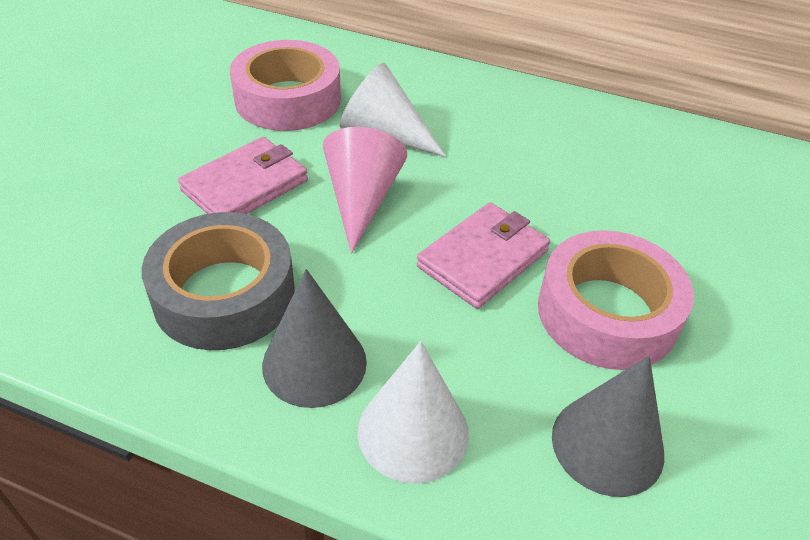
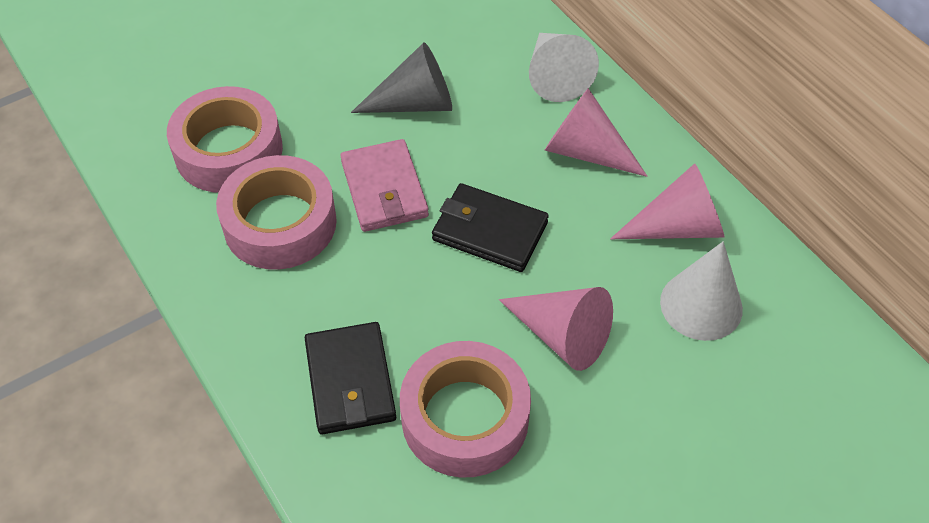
black wallet: none = 0 -> [305,322,396,434] [432,183,549,272] = 2
grey cone: [262,269,367,408] [552,356,664,497] = 2 -> [351,42,452,113] = 1
grey tape: [142,212,295,350] = 1 -> none = 0
pink cone: [323,127,407,253] = 1 -> [499,287,613,371] [545,88,647,177] [610,163,724,239] = 3
pink tape: [230,40,341,131] [538,230,694,370] = 2 -> [167,86,283,193] [216,155,337,270] [400,341,531,478] = 3
pink wallet: [178,137,308,214] [417,202,550,309] = 2 -> [340,139,429,232] = 1

